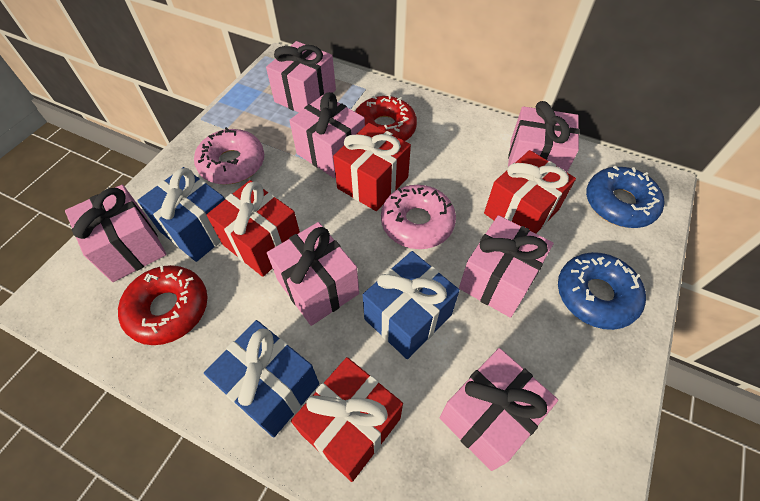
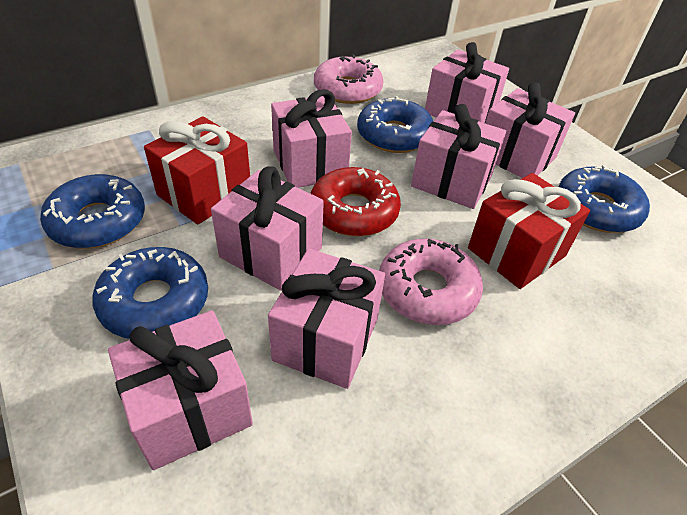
blue donut: [558,252,646,330] [586,166,665,228] = 2 -> [40,174,145,248] [93,247,208,339] [357,96,433,153] [558,165,650,233] = 4
blue gift: [137,167,225,262] [204,320,319,438] [363,251,460,359] = 3 -> none = 0
red donut: [118,265,208,345] [355,95,417,141] = 2 -> [310,167,401,237] = 1
red gift: [206,180,300,277] [291,357,403,482] [333,123,411,211] [484,150,576,233] = 4 -> [144,116,250,224] [468,173,590,289] = 2

